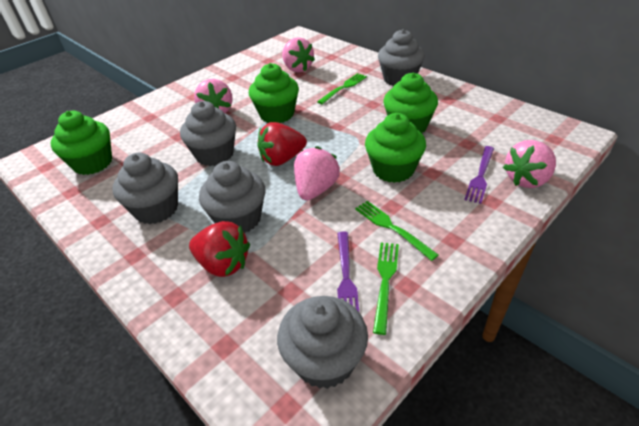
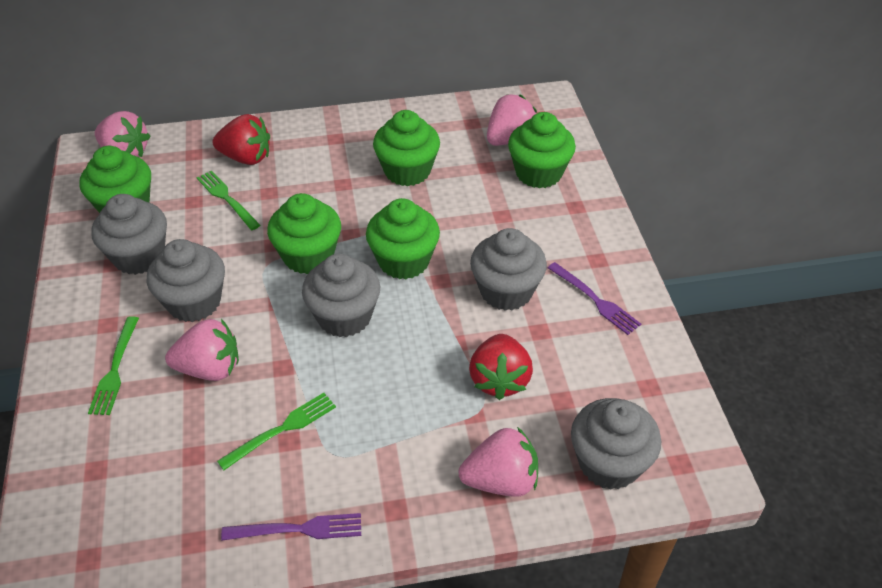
green cupcake: [51,111,112,175] [249,63,299,123] [365,113,426,183] [383,73,438,133] = 4 -> [79,146,151,213] [267,193,341,274] [366,198,440,279] [373,110,440,186] [508,112,576,188] = 5

